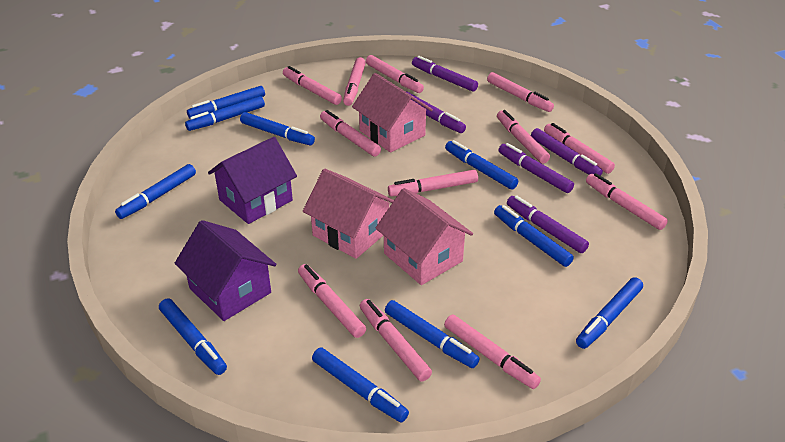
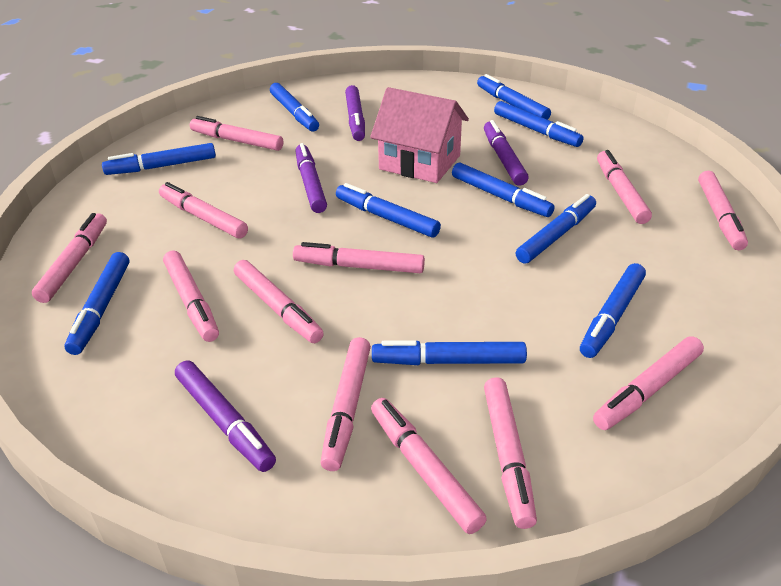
pink house: [303,169,394,259] [352,73,433,153] [376,188,473,285] = 3 -> [370,87,469,183] = 1
purple house: [174,220,277,321] [208,137,297,224] = 2 -> none = 0
purple marker: [406,91,466,133] [412,56,478,92] [499,143,574,193] [507,195,589,253] [531,128,603,176] = 5 -> [175,361,276,472] [295,143,327,213] [345,85,365,141] [484,120,529,186] = 4

